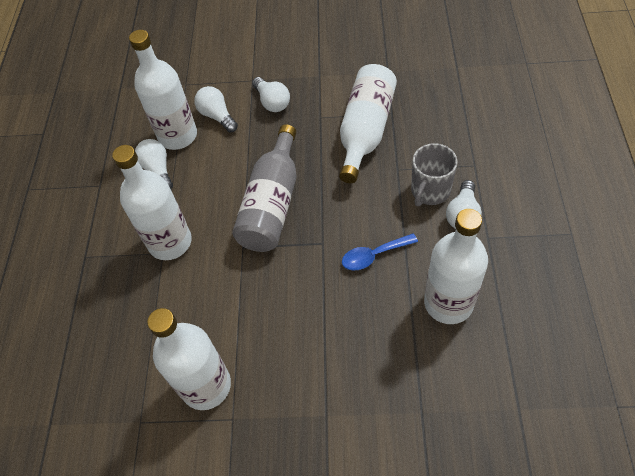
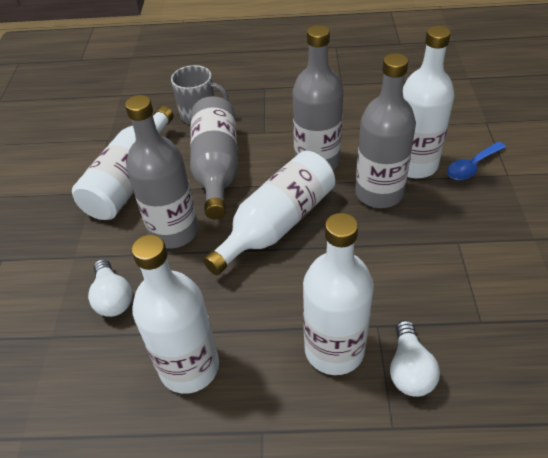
grey bottle: [232,124,297,252] = 1 -> [125,95,198,249] [190,96,238,219] [292,25,343,170] [355,53,416,208] = 4
white light bulb: [135,139,173,189] [194,86,238,132] [252,77,290,112] [446,180,482,229] = 4 -> [88,259,133,317] [390,320,440,397] = 2

